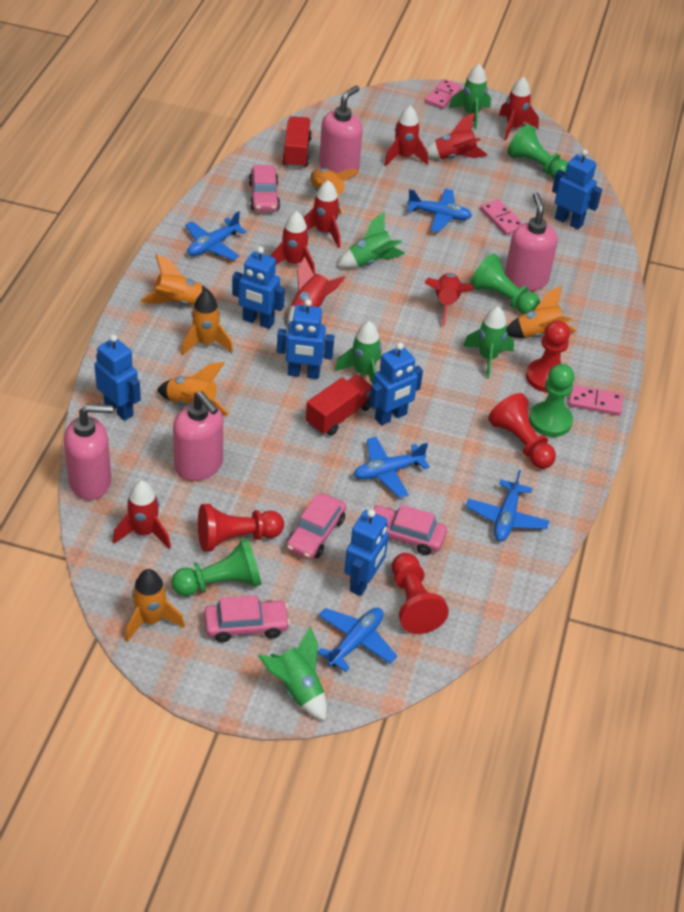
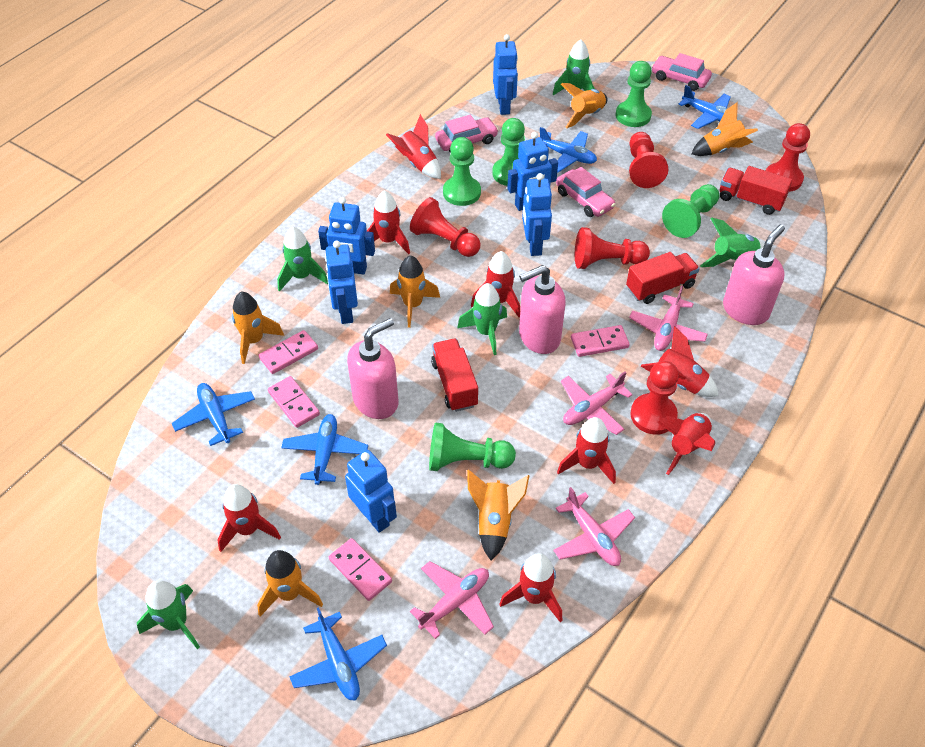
green pawn: [172,538,261,596] [470,254,540,315] [507,124,568,179] [529,364,575,437] = 4 -> [429,422,516,471] [443,137,481,206] [492,118,525,186] [616,61,652,127] [662,184,720,238] = 5
pink car: [204,595,290,642] [249,165,280,212] [286,493,346,560] [371,505,447,555] = 4 -> [435,115,499,153] [556,167,616,217] [651,53,712,91] = 3
pink domino: [425,79,462,109] [480,199,524,235] [568,385,623,416] = 3 -> [258,330,318,374] [268,376,320,428] [329,538,392,601] [571,325,630,357] = 4
pink plane: none = 0 -> [410,561,494,639] [553,487,635,566] [561,371,633,435] [629,286,708,351] = 4
pink soap dispenser: [64,404,113,500] [173,391,223,481] [319,86,362,178] [505,192,558,291] = 4 -> [347,318,398,419] [519,265,566,354] [723,224,785,325] = 3
red pawn: [198,504,284,552] [392,553,449,634] [488,393,556,469] [526,320,570,393] = 4 -> [410,197,480,257] [575,227,650,269] [629,132,668,188] [630,361,679,435] [766,123,810,192] = 5
red truck: [282,116,312,168] [306,375,372,436] = 2 -> [431,339,478,412] [626,252,700,304] [720,166,792,215] = 3

